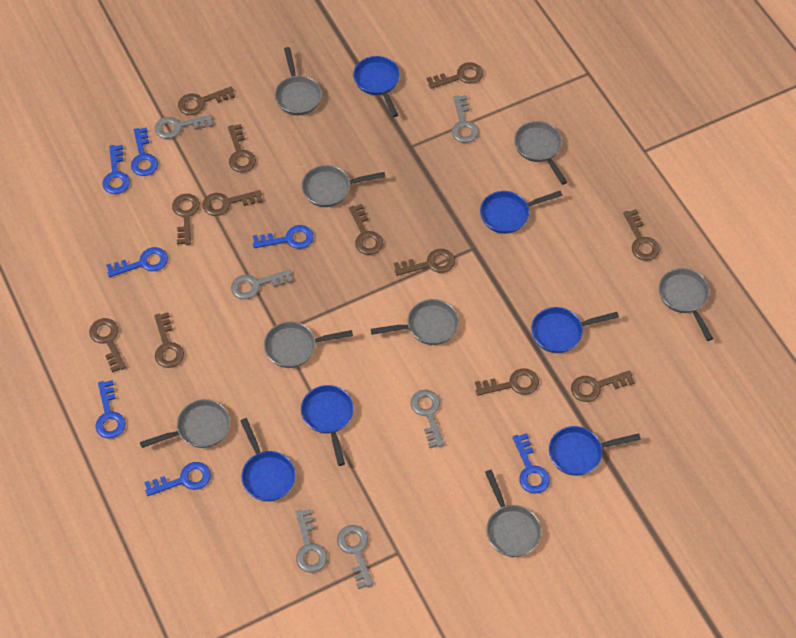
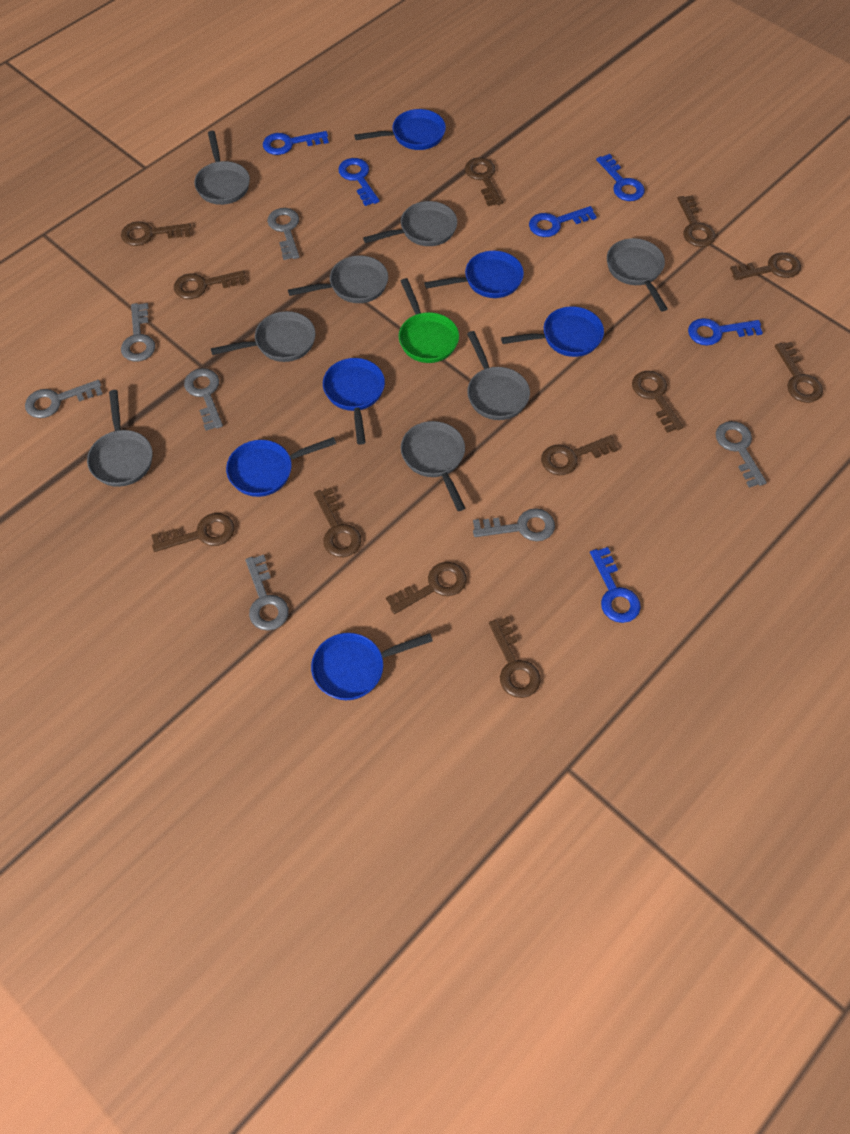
blue key: [95,380,126,439] [102,145,130,194] [106,247,168,277] [131,127,158,176] [144,462,211,496] [253,225,314,249] [513,433,550,494] = 7 -> [263,131,329,155] [338,158,380,206] [529,206,597,237] [590,547,641,623] [596,154,645,201] [688,318,763,346] = 6
green pan: none = 0 -> [399,278,459,363] = 1
grey key: [155,115,213,139] [231,270,293,299] [296,509,327,573] [337,525,373,589] [411,390,444,448] [452,95,479,143] = 6 -> [25,380,103,418] [121,303,155,362] [184,368,223,431] [245,555,289,631] [267,208,299,260] [473,508,555,541] [716,421,767,488] = 7

